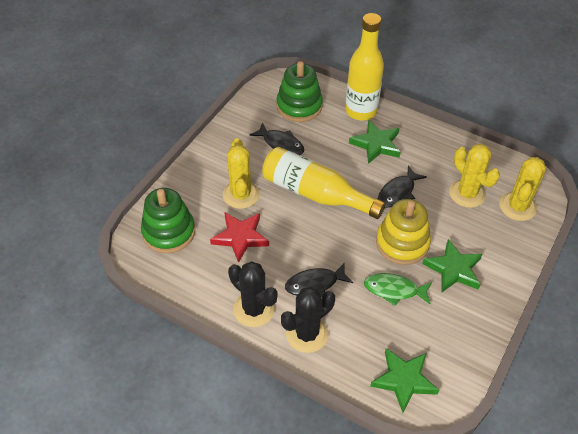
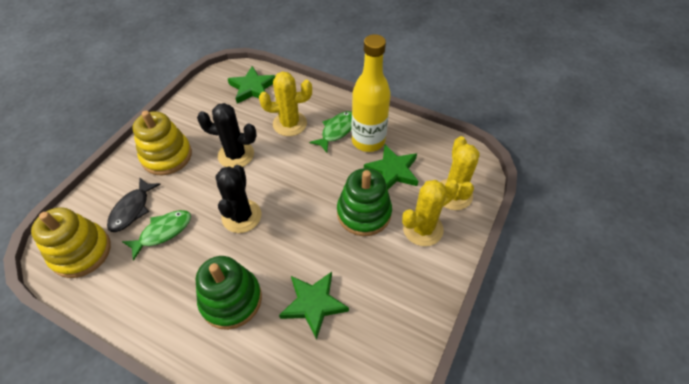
black fish: [249,122,304,155] [285,262,353,298] [378,165,427,208] = 3 -> [107,177,161,232] = 1
green fish: [364,273,432,306] = 1 -> [122,210,191,261] [309,111,352,153] = 2
red star: [210,212,269,263] = 1 -> none = 0
yellow bottle: [262,147,386,219] [345,13,384,120] = 2 -> [351,34,391,152] = 1
yellow stacking toy: [376,199,431,265] = 1 -> [31,207,111,278] [133,111,192,175] = 2

